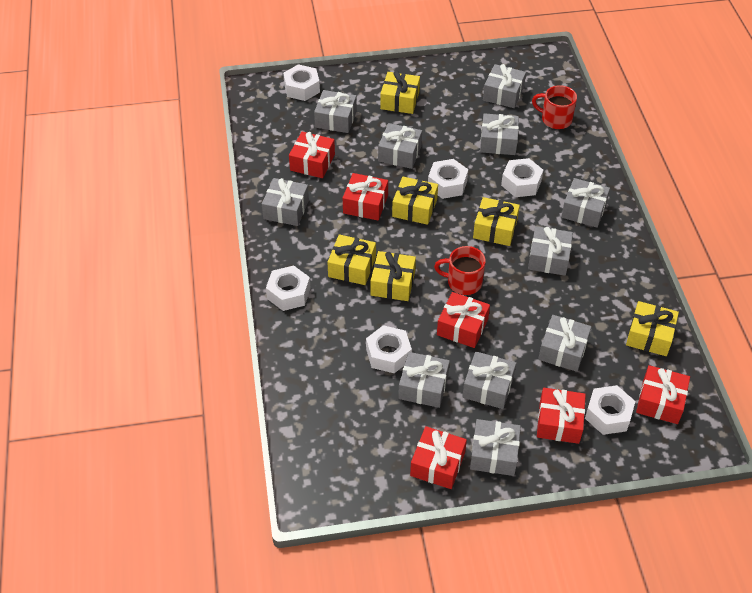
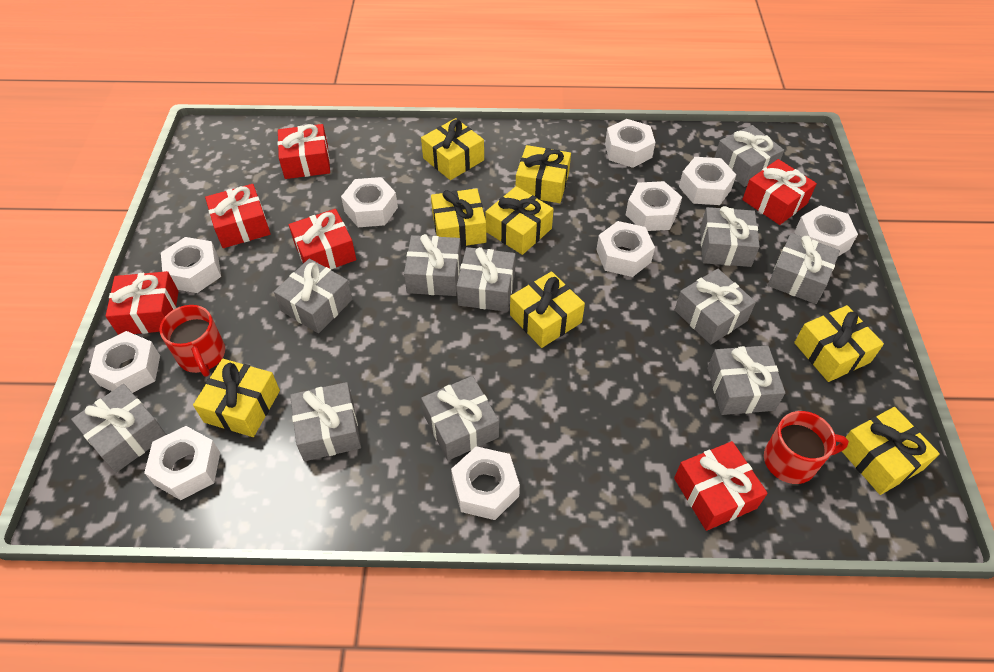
white nut: [266,266,311,311] [283,64,320,101] [366,325,412,373] [428,159,468,199] [501,158,543,197] [585,385,635,435] = 6 -> [89,331,160,393] [144,426,220,500] [161,237,221,293] [341,177,398,227] [451,446,520,520] [596,221,655,277] [605,119,656,168] [626,181,682,231] [679,157,736,205] [794,205,858,256] = 10
yellow gift: [327,234,376,285] [371,251,416,301] [380,71,420,114] [392,177,438,225] [473,197,520,246] [626,301,679,356] = 6 -> [193,359,280,437] [421,118,484,180] [431,188,486,247] [485,186,553,255] [510,271,585,348] [516,145,571,203] [794,305,884,382] [842,407,940,495] = 8

